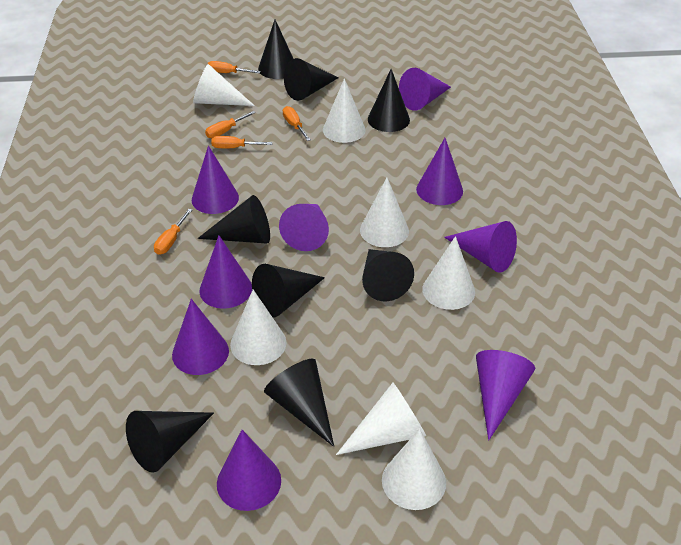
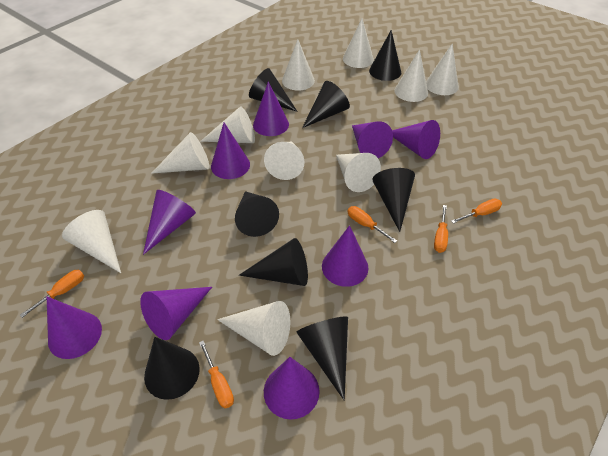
white cone: [193,64,255,106] [230,290,286,365] [323,78,366,143] [336,383,426,455] [360,178,409,247] [382,429,446,510] [422,236,475,310] = 7 -> [62,210,121,273] [151,132,209,174] [200,106,255,143] [217,301,290,356] [264,142,304,180] [282,39,315,91] [336,153,381,192] [343,19,374,68] [394,49,428,102] [426,43,459,95] = 10

